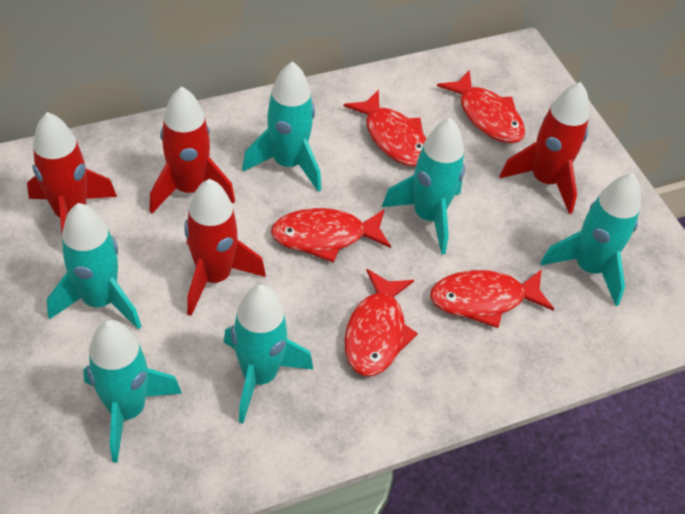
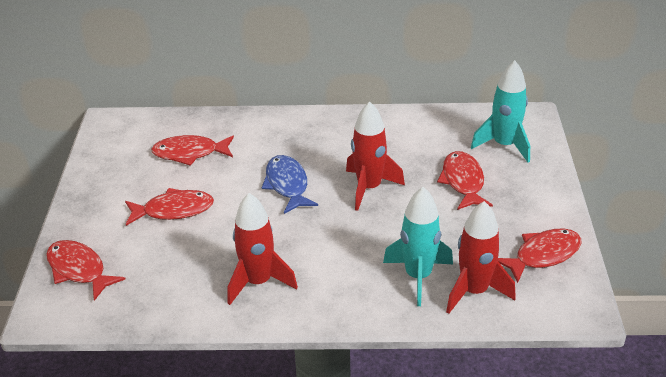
blue fish: none = 0 -> [262,155,318,214] = 1
red rocket: [27,112,117,232] [149,86,235,213] [184,179,266,316] [500,82,589,214] = 4 -> [228,193,298,305] [346,101,405,211] [446,201,516,314] = 3
turquoise rocket: [47,203,142,330] [83,320,182,463] [224,285,313,423] [242,61,321,192] [382,118,465,255] [540,173,641,306] = 6 -> [383,187,453,306] [471,60,530,163] = 2

